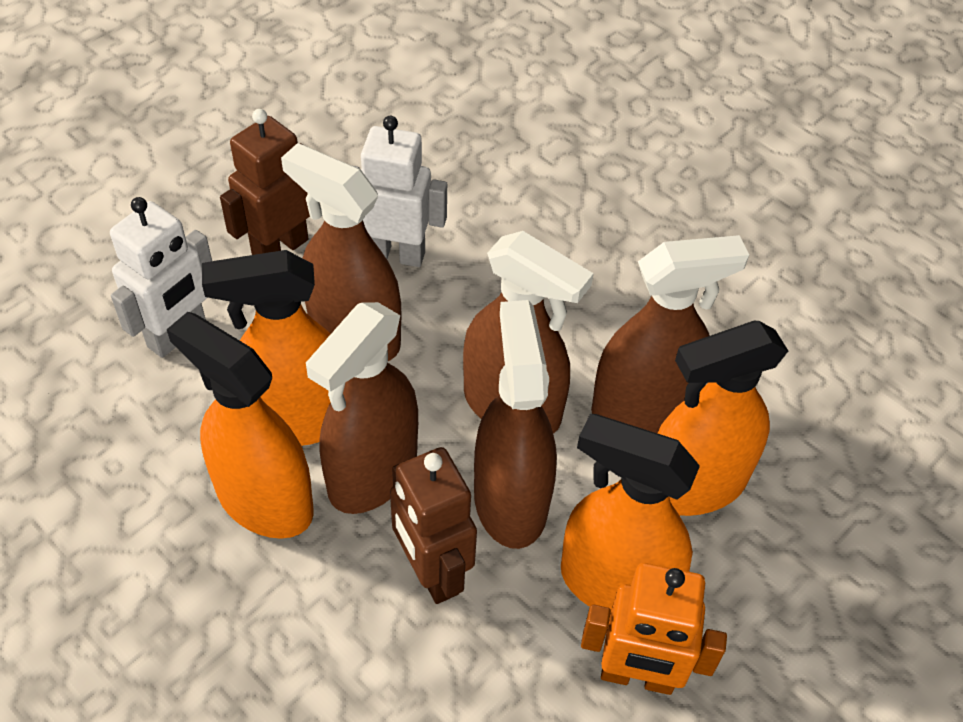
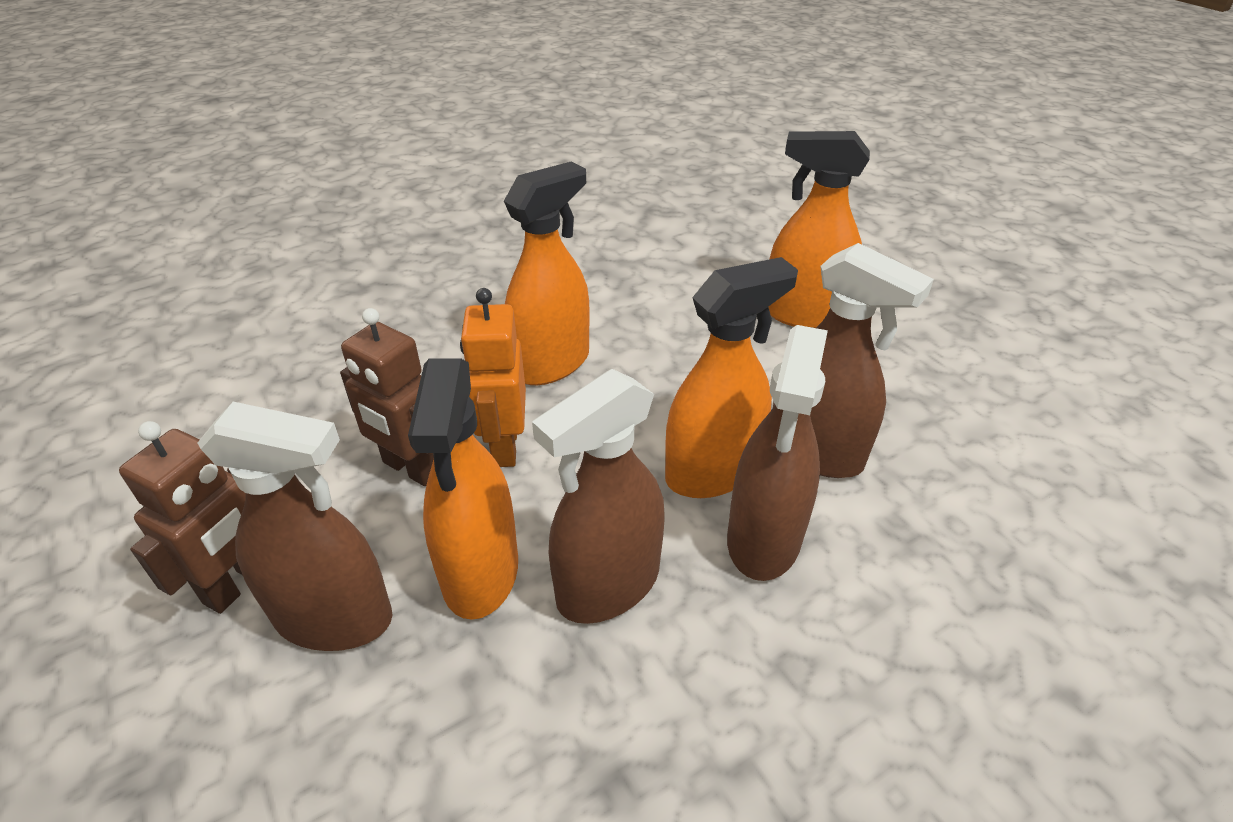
brown spray bottle: [281,143,401,361] [306,302,418,514] [463,231,594,434] [474,300,557,549] [591,235,749,433] = 5 -> [198,402,392,651] [532,369,665,624] [727,325,828,581] [773,243,934,478] = 4
white robot: [110,197,212,358] [351,116,447,267] = 2 -> none = 0

